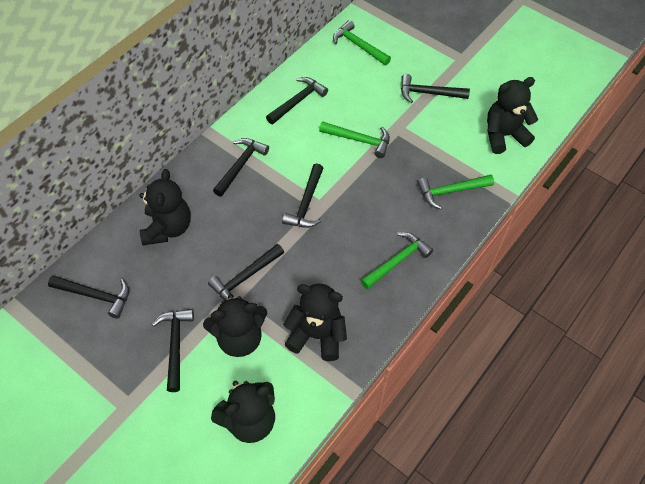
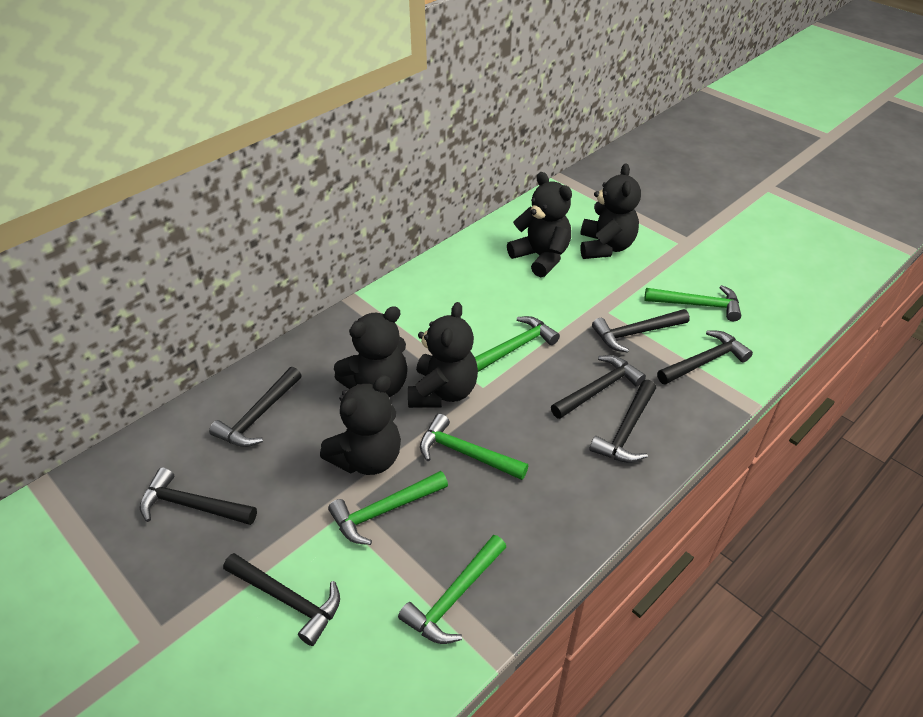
green hammer: [319,121,390,158] [333,20,391,65] [360,232,433,289] [417,175,494,209] = 4 -> [328,471,448,545] [398,535,506,644] [420,414,528,480] [475,316,560,372] [644,285,741,321] = 5

